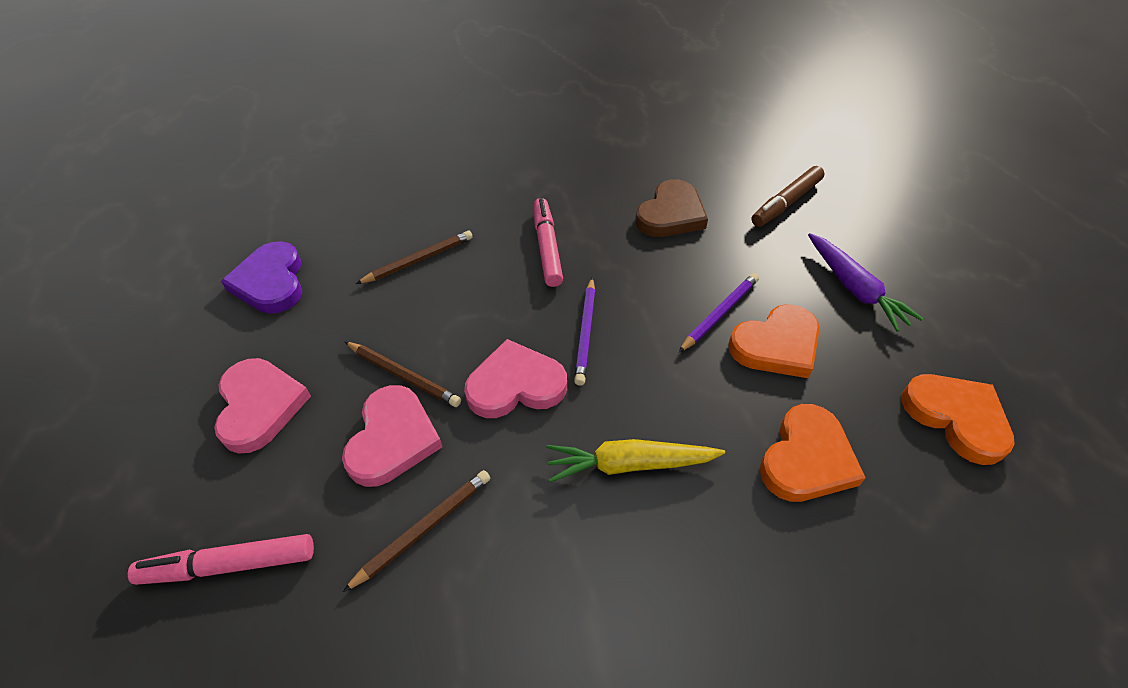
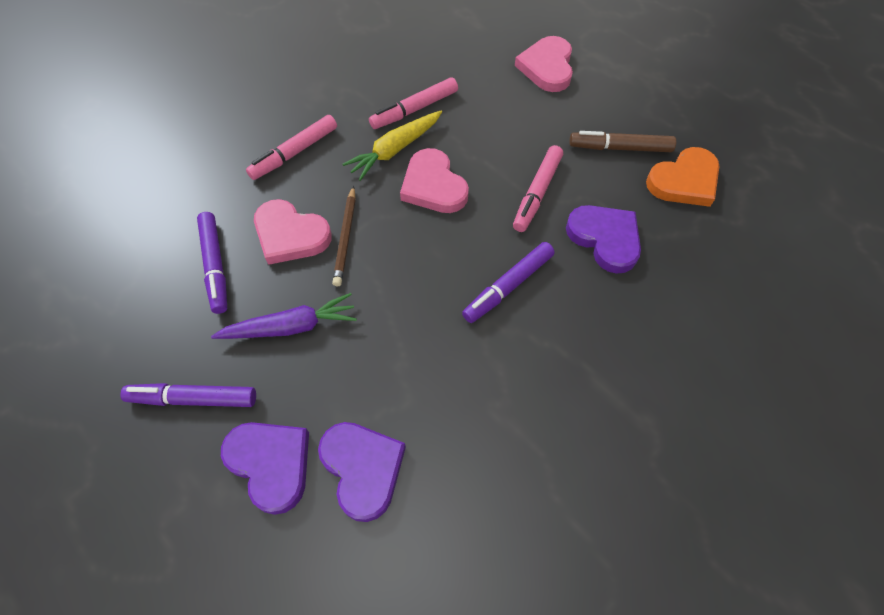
brown heart: [635,179,708,237] = 1 -> none = 0
brown pencil: [343,470,490,592] [344,341,461,407] [356,231,473,284] = 3 -> [332,186,356,286] = 1
orange heart: [728,304,820,378] [760,404,865,502] [901,374,1015,465] = 3 -> [646,147,720,207] = 1
pink marker: [128,534,314,585] [534,198,563,287] = 2 -> [246,115,337,180] [369,77,458,129] [513,145,563,232] = 3
purple heart: [221,241,302,314] = 1 -> [221,422,309,515] [318,422,406,522] [566,205,641,274] = 3
purple marker: none = 0 -> [120,383,256,407] [197,212,227,314] [462,242,555,323] = 3
purple pencil: [574,277,595,386] [679,273,759,352] = 2 -> none = 0

